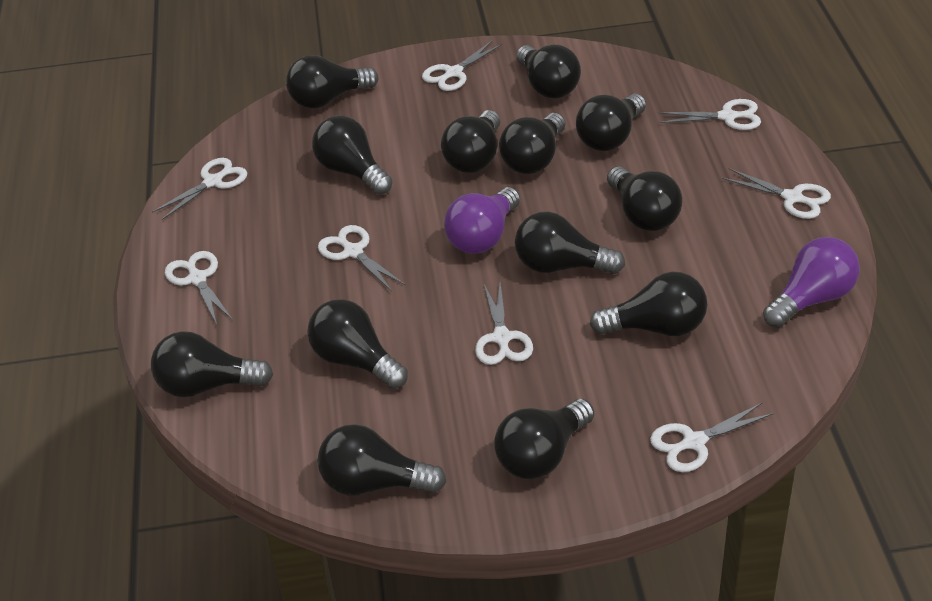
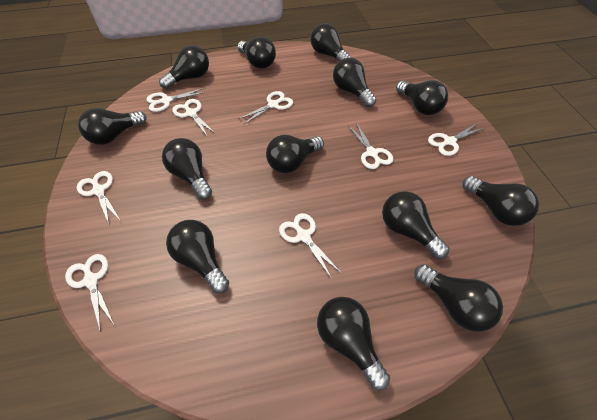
purple light bulb: [444,187,520,254] [763,237,860,328] = 2 -> none = 0

